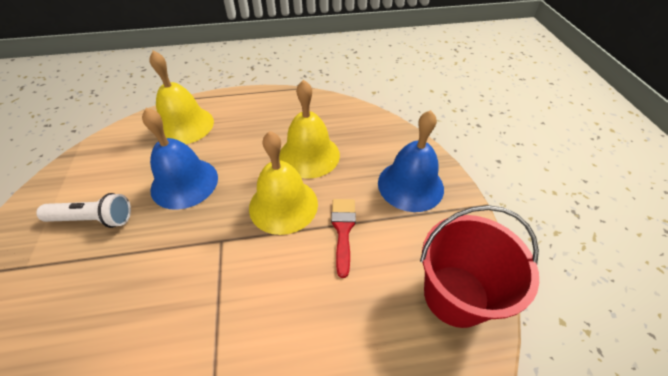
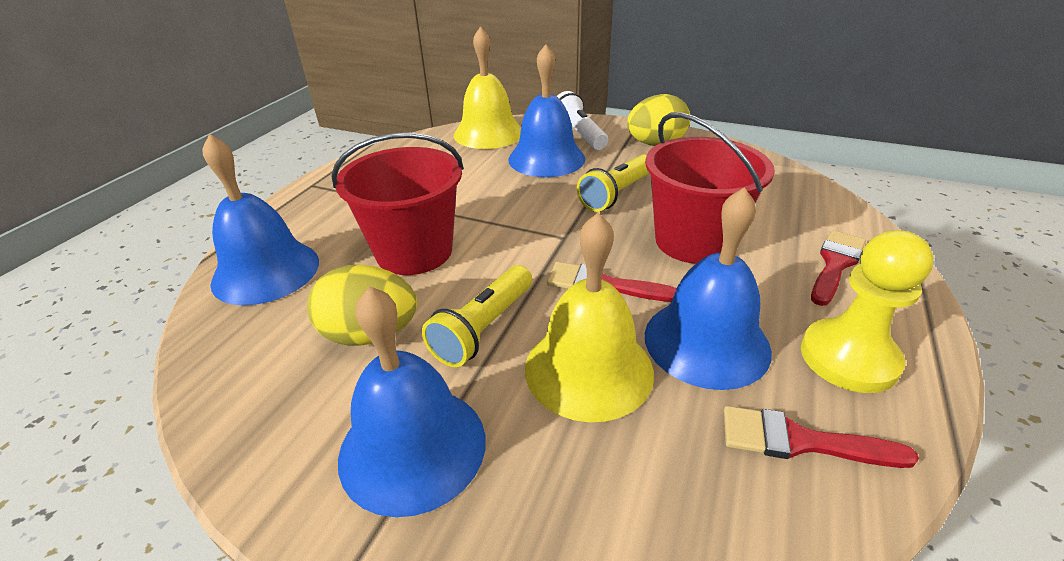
blue bell: [142,108,218,210] [378,110,444,212] = 2 -> [202,134,319,305] [338,286,486,517] [508,44,585,177] [645,187,772,390] = 4
red brush: [331,199,356,278] = 1 -> [547,262,677,302] [724,406,919,468] [811,230,866,306] = 3
red bucket: [420,205,539,328] = 1 -> [331,133,464,275] [645,112,775,264] = 2
yellow bell: [149,51,214,144] [249,131,318,235] [279,80,340,179] = 3 -> [454,26,521,149] [525,213,654,422] = 2
yellow egg: none = 0 -> [307,264,417,346] [627,94,690,146] = 2
yellow flashlight: none = 0 -> [422,265,532,367] [577,154,649,212] = 2
yellow pawn: none = 0 -> [801,230,934,393] = 1

